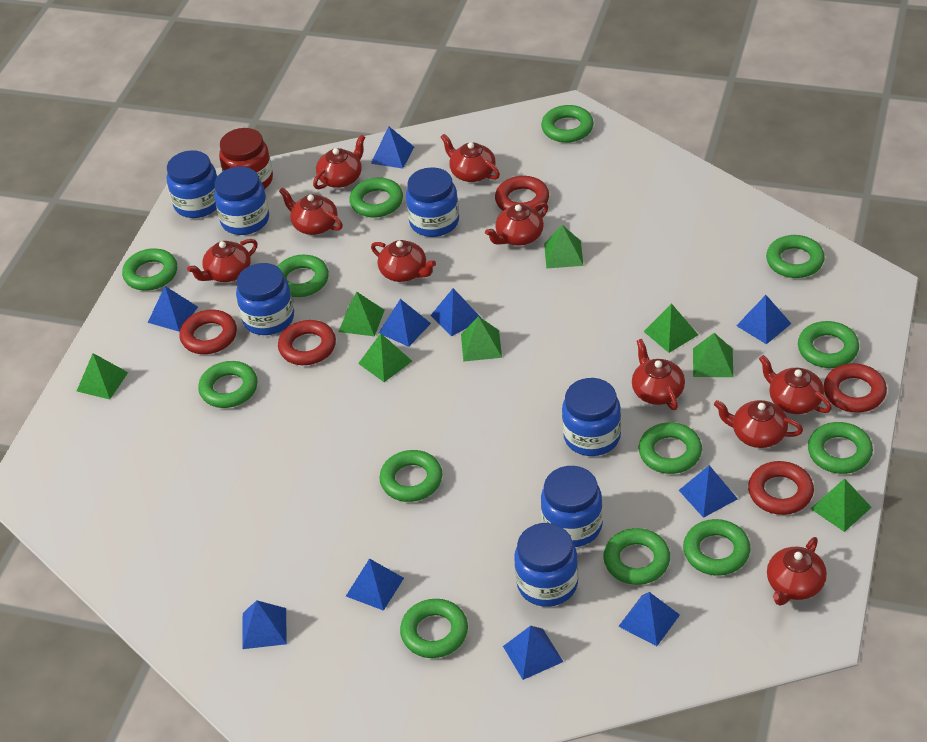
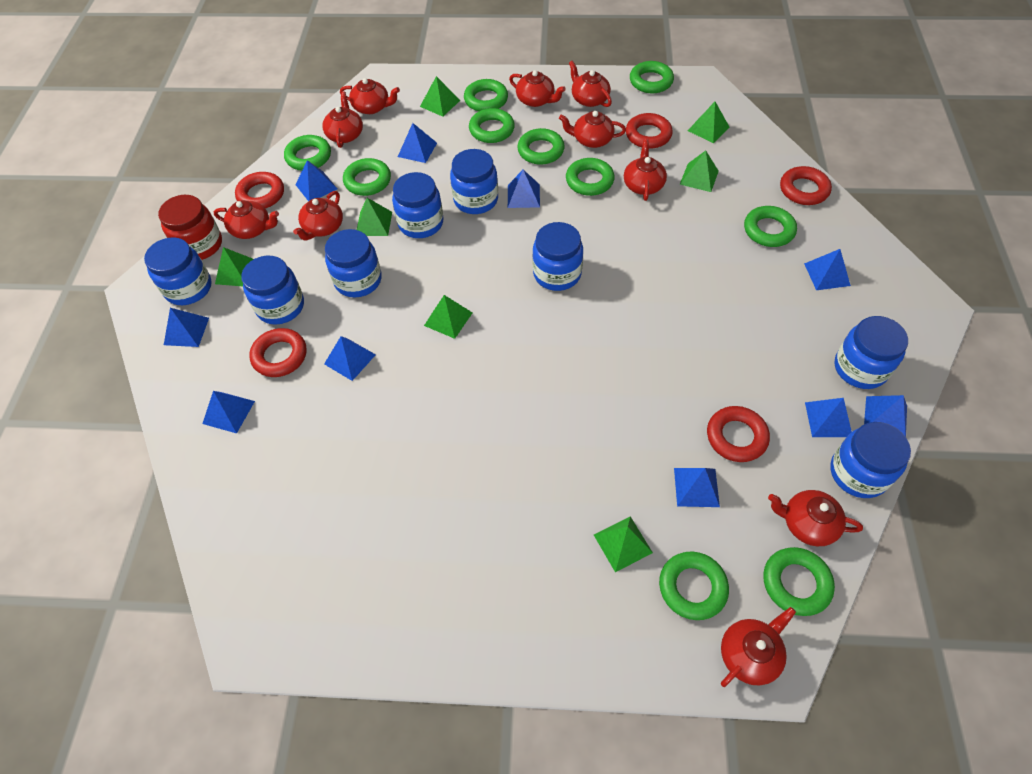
blue jar: [167,150,217,218] [214,166,269,235] [236,263,294,335] [406,167,459,237] [514,523,578,607] [541,466,603,547] [562,378,621,456] = 7 -> [144,237,212,305] [241,256,304,325] [325,229,382,297] [392,172,443,238] [450,149,498,214] [532,222,583,291] [831,422,911,498] [834,316,908,389] = 8
green pyramid: [77,353,128,400] [338,292,385,336] [358,333,412,382] [461,316,502,362] [544,225,584,269] [644,303,698,353] [693,333,733,377] [811,478,872,532] = 8 -> [215,247,254,286] [357,198,392,236] [420,76,460,117] [424,295,472,339] [594,516,653,572] [680,151,719,192] [688,102,729,143] = 7
green ring: [122,248,177,291] [198,361,258,408] [277,255,329,297] [349,178,403,217] [380,450,442,502] [400,599,468,658] [541,105,594,143] [603,528,670,585] [639,422,702,474] [683,519,750,576] [766,235,825,278] [798,321,859,368] [808,422,873,474] = 13 -> [284,135,331,171] [343,158,391,196] [464,79,508,111] [469,108,515,143] [517,128,565,165] [566,158,615,196] [630,61,674,93] [659,552,729,620] [744,206,797,247] [763,547,835,616] = 10

